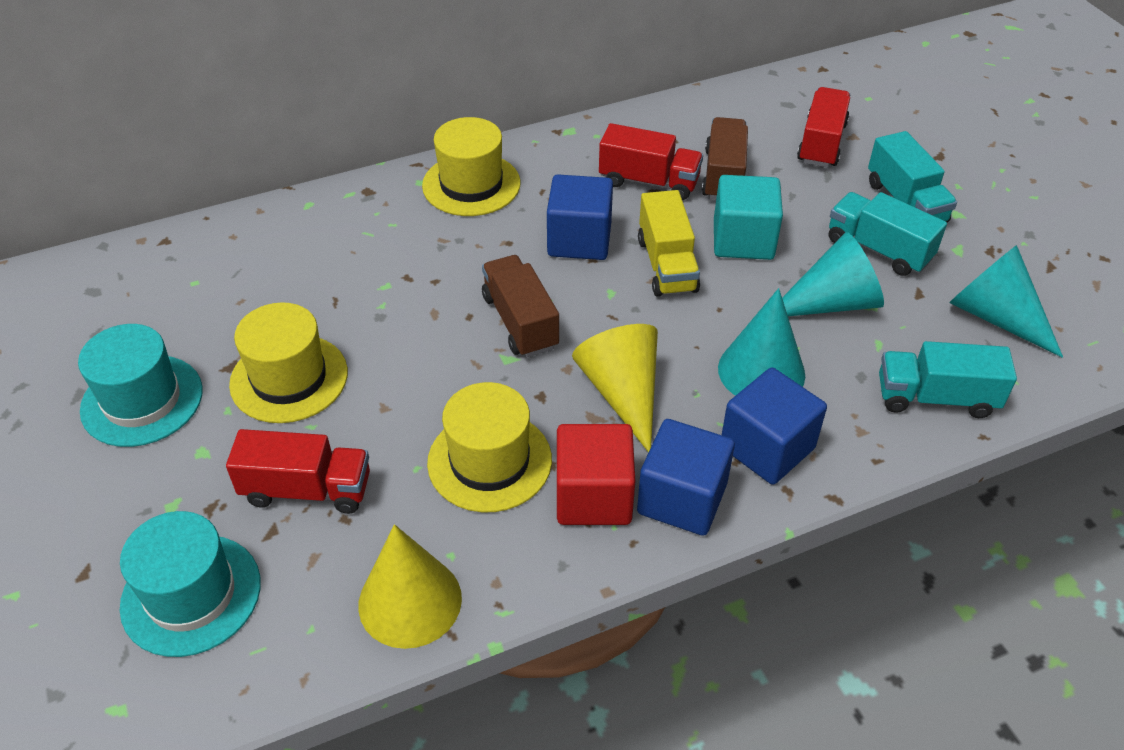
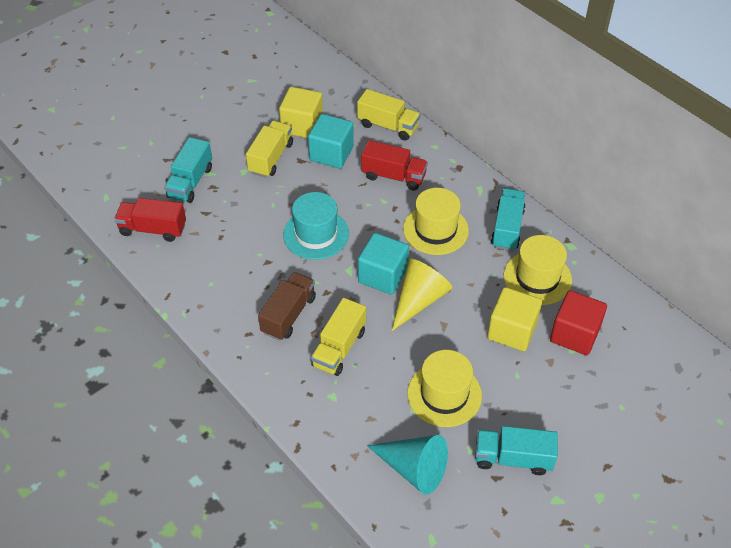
blue cube: [547,174,613,260] [637,419,735,536] [722,368,827,485] = 3 -> none = 0
brown truck: [482,255,559,357] [702,117,748,200] = 2 -> [258,272,316,341] = 1
red truck: [226,429,370,514] [599,123,703,200] [797,87,850,168] = 3 -> [114,198,186,242] [361,140,428,190] = 2
turquoise cone: [718,288,805,396] [782,232,884,316] [949,245,1063,358] = 3 -> [367,435,448,495] = 1
turquoise cube: [714,175,783,260] = 1 -> [308,114,354,169] [358,233,409,295] = 2
turquoise hat: [78,324,203,447] [120,511,261,657] = 2 -> [283,192,349,260] = 1
yellow cone: [358,524,462,649] [572,324,658,452] = 2 -> [392,259,453,331] = 1
yellow cube: none = 0 -> [279,87,323,138] [487,287,542,351] = 2
yellow truck: [638,190,700,297] = 1 -> [246,121,293,178] [311,298,366,376] [357,89,420,141] = 3

